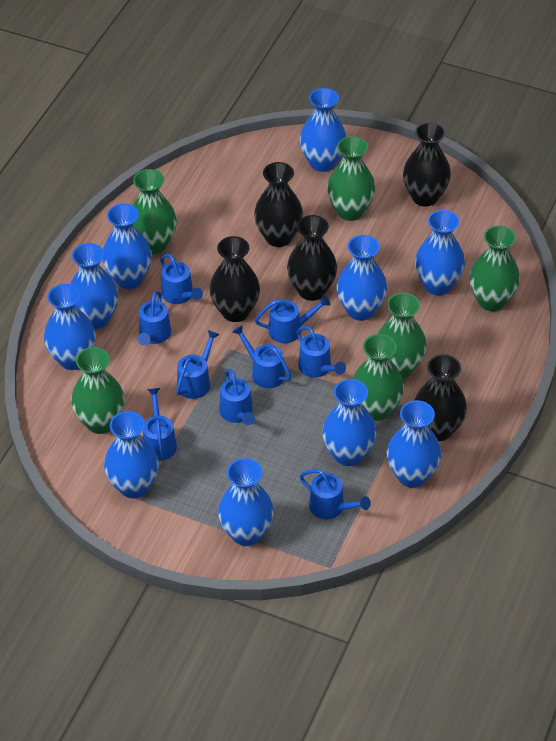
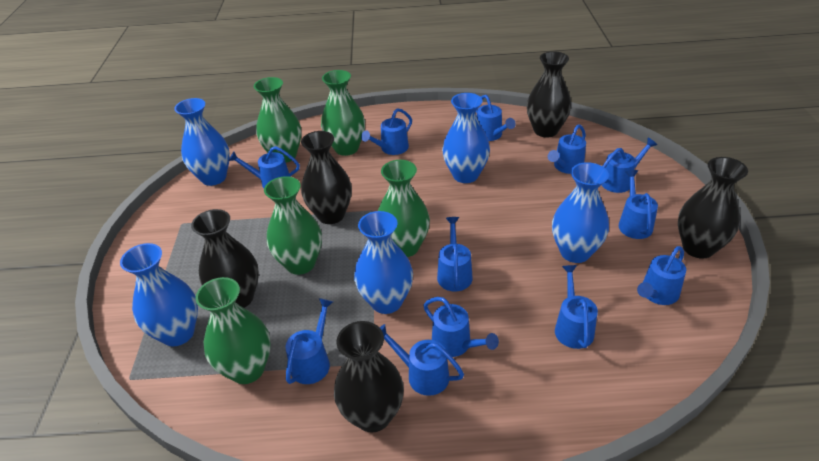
blue vase: [44,284,96,370] [70,243,119,329] [102,204,152,289] [104,411,159,498] [218,458,274,546] [300,88,346,172] [322,379,376,466] [337,235,387,321] [387,400,441,488] [415,210,465,295] = 10 -> [120,243,198,346] [174,98,230,186] [354,211,413,314] [442,93,490,183] [552,162,609,263] = 5
blue watering can: [138,291,171,345] [143,388,177,461] [160,254,203,304] [176,330,219,399] [219,369,255,425] [232,325,291,388] [255,295,330,343] [297,326,346,378] [299,469,371,519] = 9 -> [228,146,300,188] [285,298,333,384] [361,108,412,155] [380,324,464,396] [423,297,499,357] [437,217,473,292] [476,95,516,141] [548,124,586,174] [555,265,598,349] [602,138,657,193] [619,170,658,239] [637,246,686,305] = 12
green vase: [71,347,125,434] [132,169,177,254] [327,136,375,221] [353,334,404,421] [378,293,427,379] [469,225,520,311] = 6 -> [195,277,271,384] [254,77,302,163] [264,176,322,275] [321,70,365,156] [378,160,430,257] = 5

